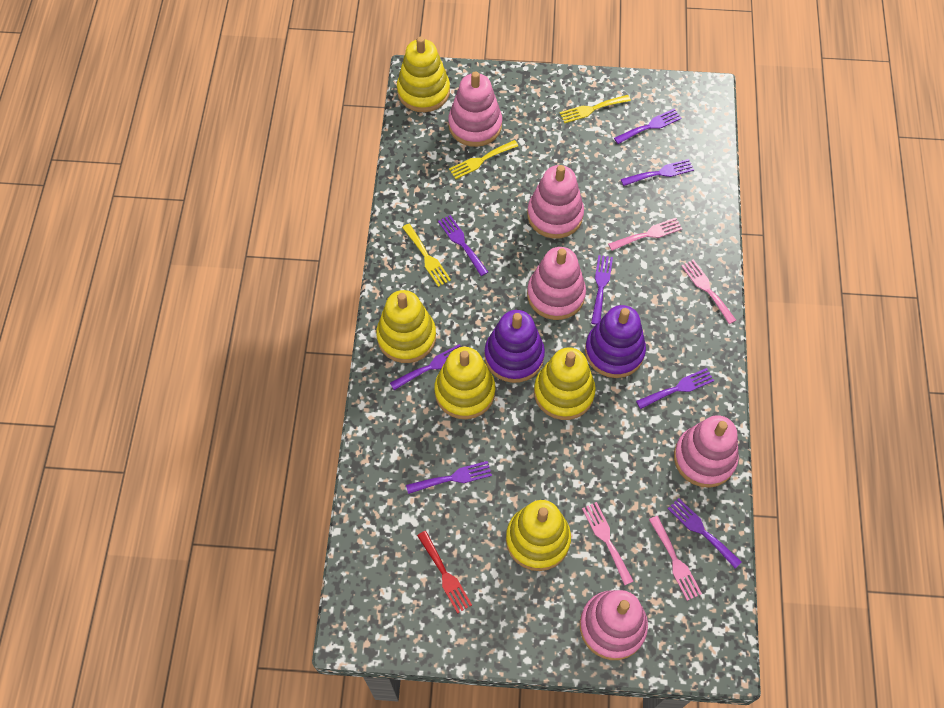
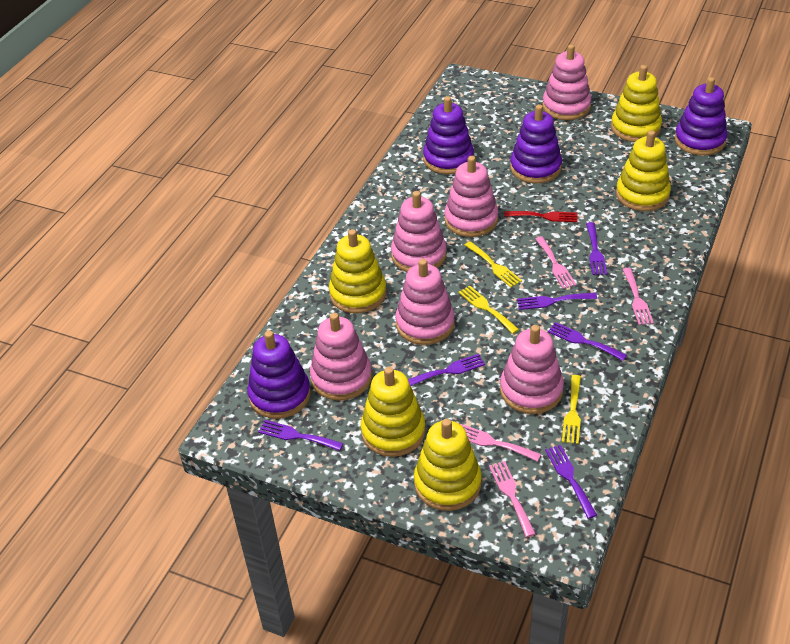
pink stacking toy: [448,71,502,147] [527,165,584,239] [527,247,586,320] [580,590,648,660] [674,415,739,488] = 5 -> [310,313,372,401] [391,191,446,272] [395,259,455,345] [444,156,498,237] [500,325,564,414] [542,44,591,120] = 6
purple fork: [390,344,461,390] [406,461,492,494] [438,215,488,276] [591,255,613,325] [614,109,682,144] [621,159,694,186] [636,368,714,409] [668,498,742,569] = 8 -> [258,420,343,451] [408,354,485,386] [517,293,597,310] [545,445,597,519] [548,322,627,361] [586,222,607,275] = 6
purple stacking toy: [485,310,545,383] [585,305,646,378] = 2 -> [247,331,311,419] [423,96,474,174] [510,104,562,183] [675,77,728,155] = 4

